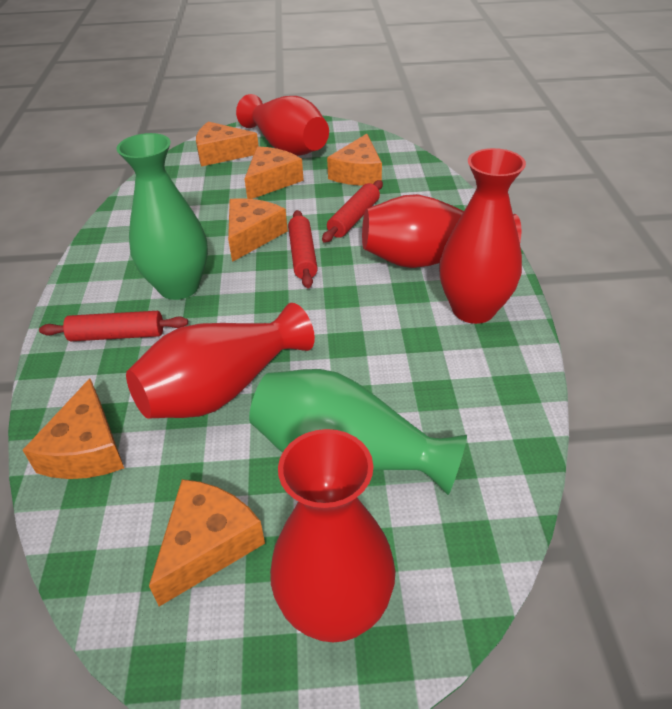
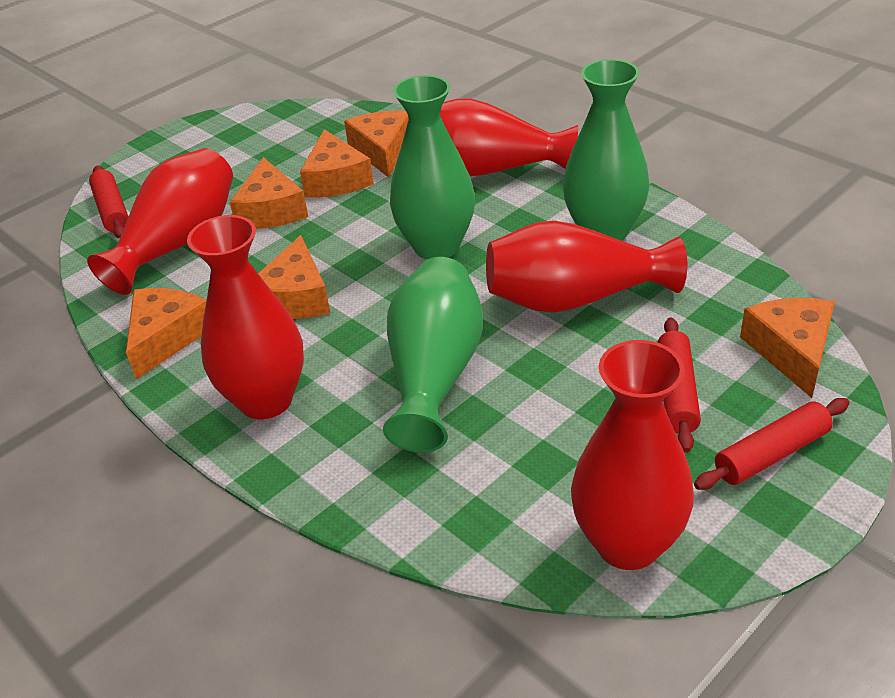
green vase: [117,133,208,300] [249,369,467,495] = 2 -> [383,257,483,452] [390,75,475,259] [563,59,649,241] = 3

